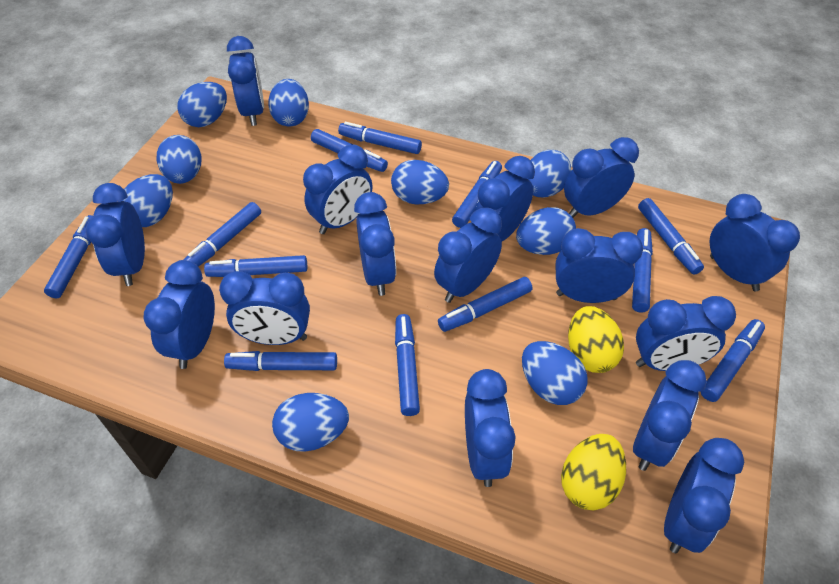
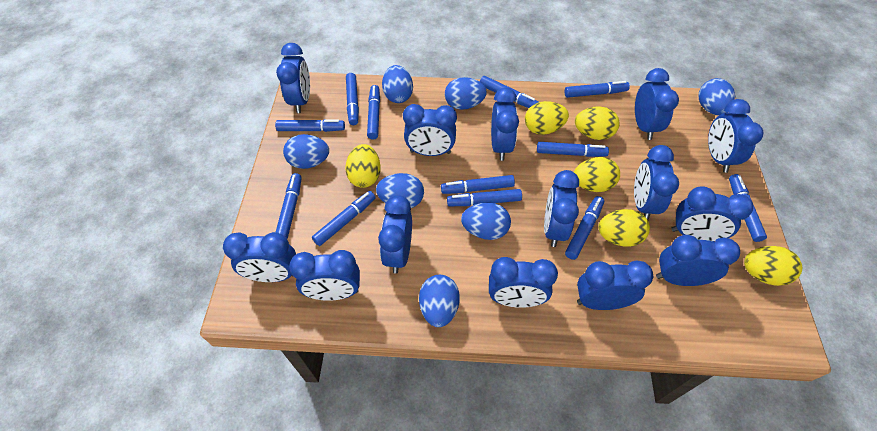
blue clock: [86,183,145,286] [144,260,215,369] [219,271,310,345] [227,36,264,126] [303,145,372,234] [354,192,396,296] [434,207,502,303] [465,369,515,487] [475,156,535,241] [555,228,643,303] [564,137,639,217] [633,360,707,471] [636,296,736,371] [664,438,744,553] [710,194,800,291] = 15 -> [223,232,296,282] [276,43,310,113] [289,250,360,301] [378,195,412,274] [403,104,457,156] [489,257,558,308] [491,88,519,161] [544,170,579,247] [577,261,654,310] [634,145,679,220] [635,68,679,140] [656,235,740,286] [671,186,753,242] [708,99,763,173] = 14
blue egg: [121,174,173,227] [157,135,202,184] [177,82,227,127] [268,79,309,126] [272,393,349,452] [391,160,449,204] [516,207,576,255] [522,341,588,405] [528,150,571,197] = 9 -> [283,134,329,169] [376,173,424,208] [382,65,413,103] [419,275,460,327] [445,77,487,110] [461,203,511,240] [698,78,735,115] = 7
yellow egg: [561,434,626,510] [568,306,624,373] = 2 -> [345,144,381,188] [525,101,569,135] [574,157,620,192] [575,106,620,140] [598,209,650,247] [744,246,802,286] = 6

